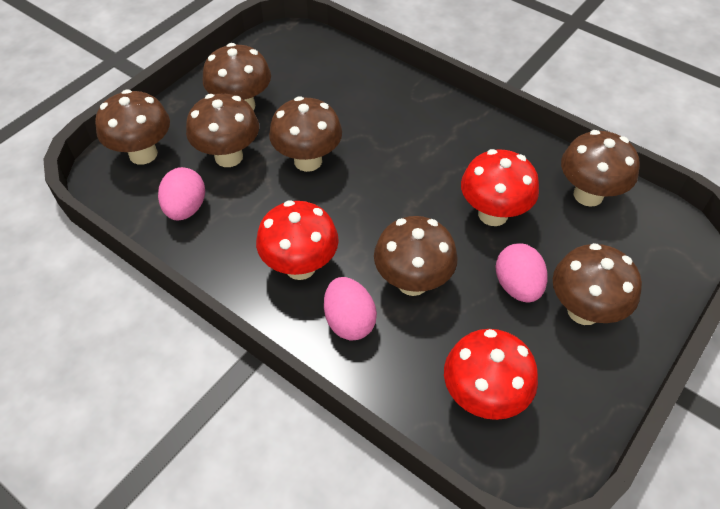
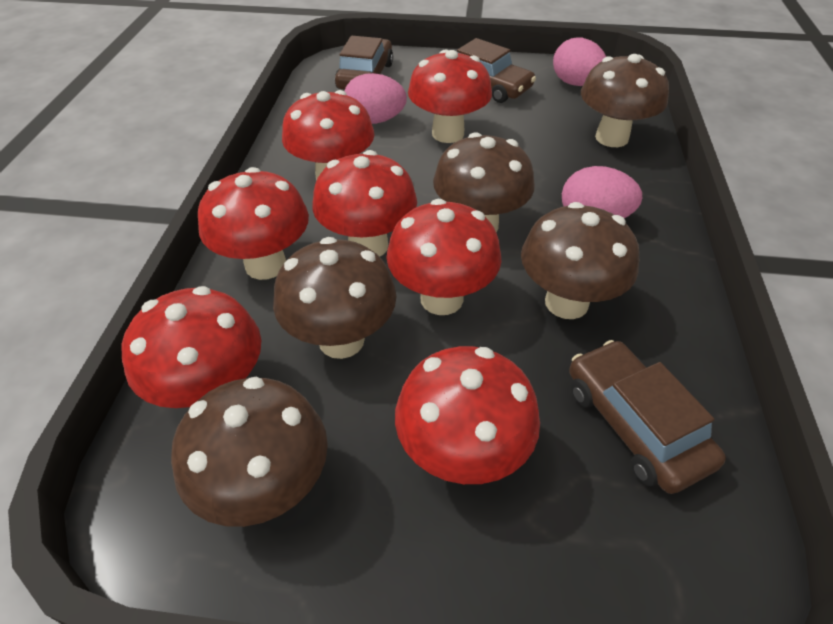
brown car: none = 0 -> [335,36,393,90] [457,38,536,103] [569,340,726,494] = 3
brown mushroom: [95,89,170,165] [186,93,259,167] [202,43,271,110] [269,96,342,172] [374,216,458,296] [553,243,642,325] [561,130,640,207] = 7 -> [171,377,328,527] [273,237,397,359] [433,132,535,233] [521,202,639,319] [581,54,669,147] = 5
red mushroom: [256,200,339,280] [444,329,538,420] [461,149,539,226] = 3 -> [122,286,261,408] [198,167,309,280] [282,90,375,181] [312,150,417,257] [386,199,501,315] [395,346,540,484] [408,50,492,143] = 7

